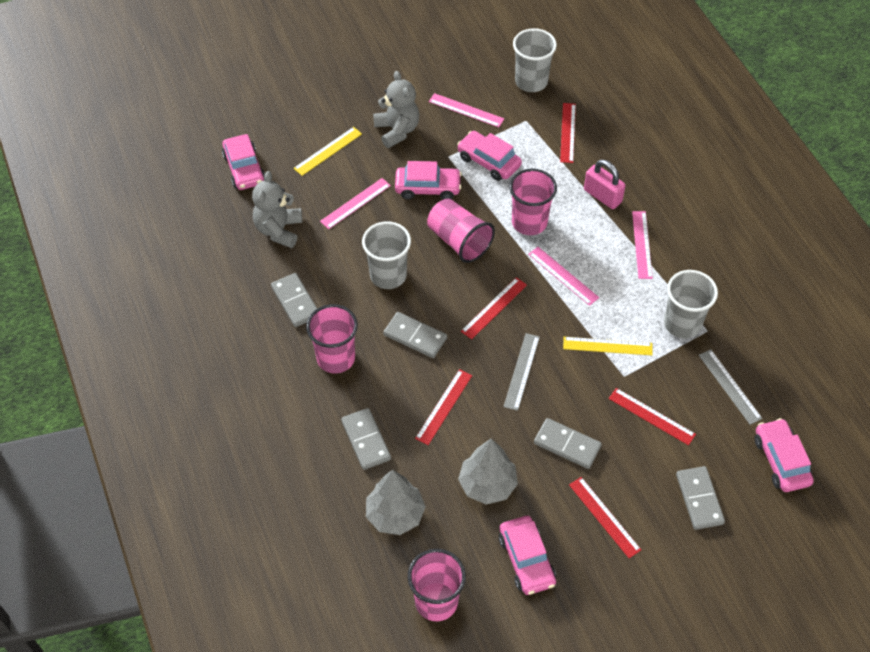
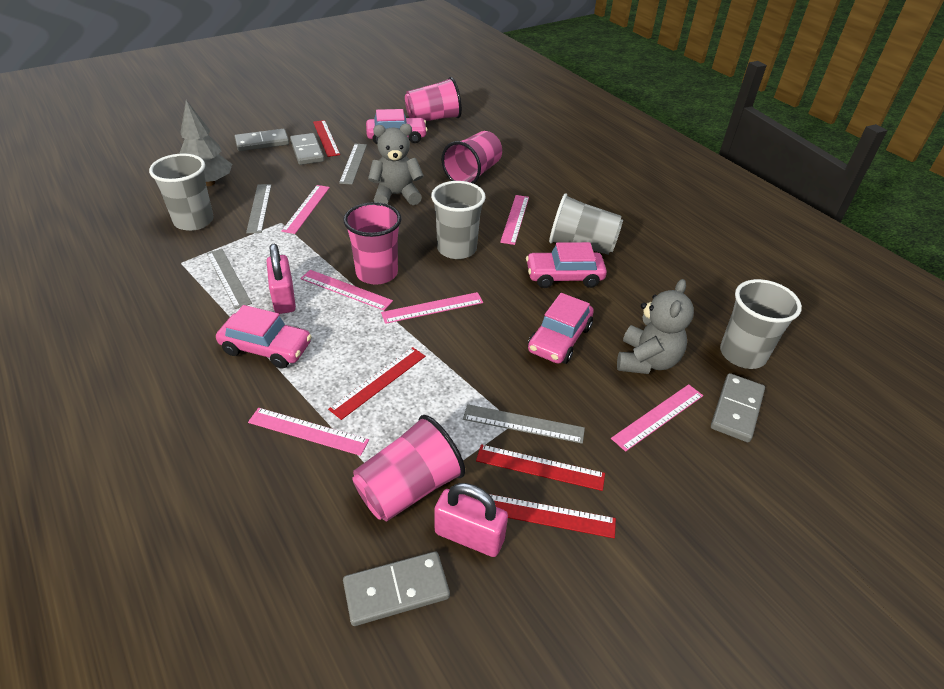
grey cup: [362,221,411,289] [513,28,557,92] [664,270,718,338] = 3 -> [149,154,214,231] [431,181,486,259] [549,194,623,255] [720,279,802,369] = 4
grey domino: [271,273,317,327] [341,408,391,470] [383,312,447,358] [534,418,602,469] [676,466,725,530] = 5 -> [235,129,289,151] [290,133,324,165] [343,551,450,626] [711,373,765,442] = 4
grey ruler: [503,333,540,411] [699,349,763,425] = 2 -> [207,249,252,309] [246,184,272,233] [339,144,367,185] [463,404,585,444] = 4
grey tree: [366,470,426,535] [458,438,518,505] = 2 -> [179,100,232,186] = 1
pink car: [222,134,265,190] [395,161,462,199] [457,131,522,181] [499,516,556,595] [755,418,814,492] = 5 -> [216,305,312,369] [366,109,427,144] [526,242,607,288] [528,293,594,364] = 4
pink padlock: [584,160,625,209] = 1 -> [267,244,296,314] [435,483,508,557] = 2
pink ruler: [320,178,391,229] [429,93,504,127] [528,247,599,306] [632,211,653,279] = 4 -> [248,408,369,456] [281,185,330,234] [300,270,393,311] [381,292,483,324] [500,195,529,245] [611,384,703,452] = 6
red ruler: [415,369,472,445] [461,277,527,339] [560,103,576,163] [569,477,641,558] [609,388,696,445] = 5 -> [313,120,340,157] [328,347,425,420] [476,444,605,491] [489,494,616,538] = 4
yellow ruler: [293,127,362,176] [563,337,653,355] = 2 -> none = 0

